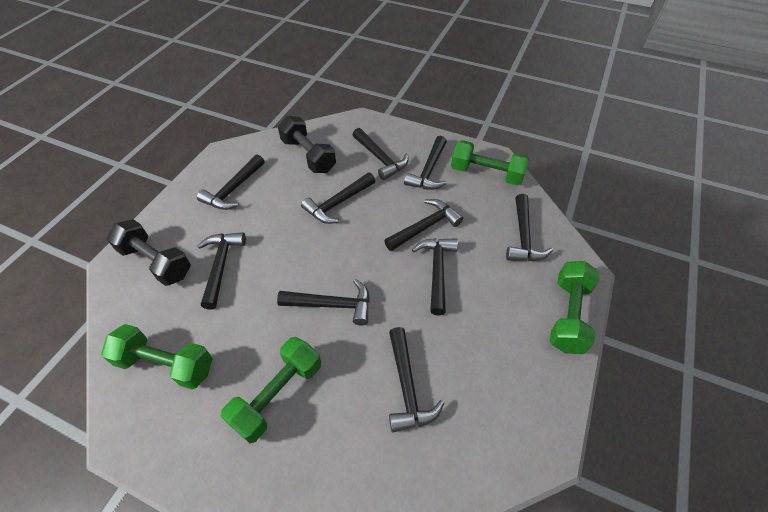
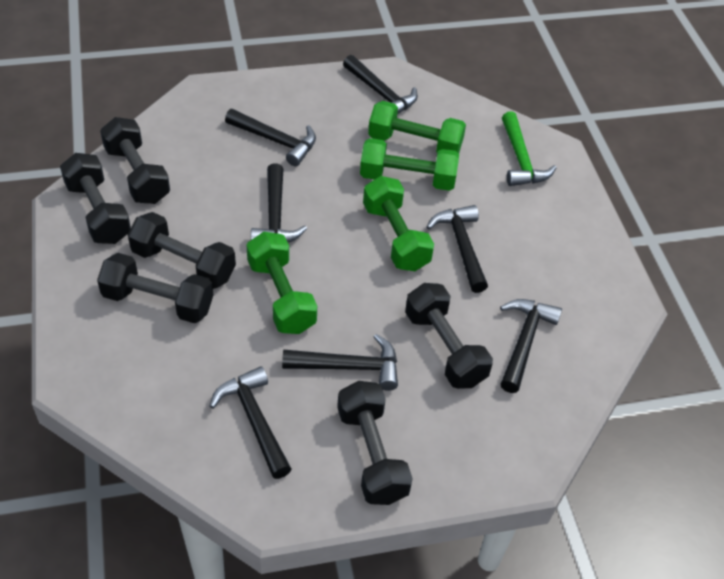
black dumbbell: [107,219,191,286] [278,116,336,173] = 2 -> [60,153,131,244] [97,253,213,323] [100,117,170,204] [128,212,236,289] [337,381,413,505] [405,283,493,389] = 6
black hammer: [197,154,265,210] [198,232,246,309] [277,279,370,326] [301,172,375,224] [353,128,409,180] [384,199,463,251] [389,327,444,432] [404,136,447,190] [412,238,458,316] [506,194,553,261] = 10 -> [210,366,291,479] [225,109,316,166] [251,163,307,242] [282,334,398,391] [343,55,418,114] [426,205,488,293] [500,299,562,393] = 7
green hammer: none = 0 -> [502,111,556,186] = 1

